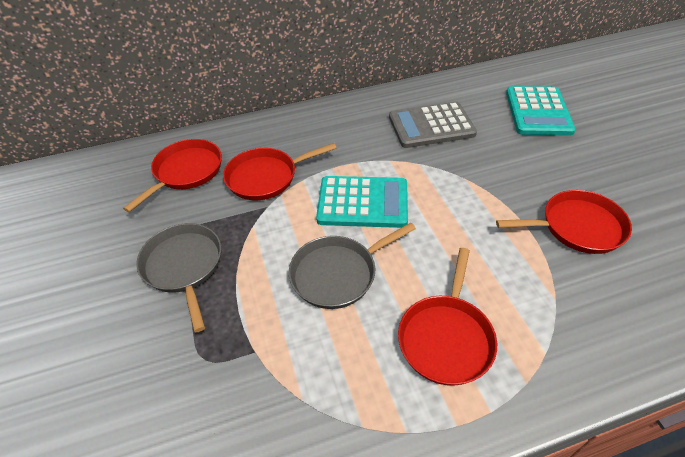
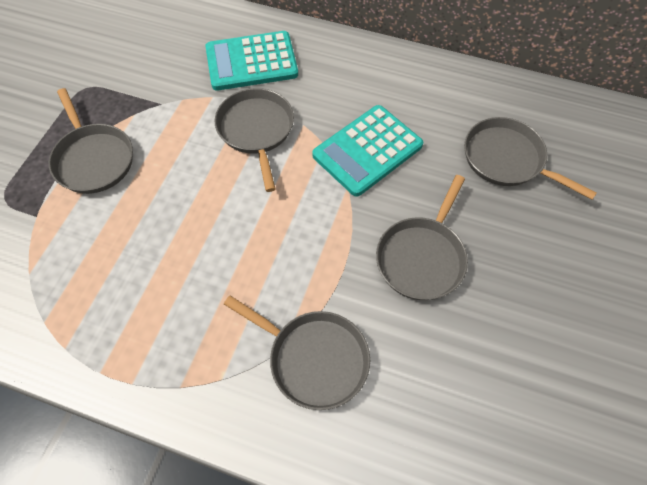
grey calculator: [389,101,477,148] = 1 -> none = 0
grey pan: [136,223,221,332] [289,223,416,309] = 2 -> [49,88,133,194] [214,88,294,192] [224,296,370,410] [376,175,468,300] [464,117,597,200] = 5
red pan: [123,139,222,212] [223,143,337,200] [398,248,497,386] [496,190,632,254] = 4 -> none = 0

